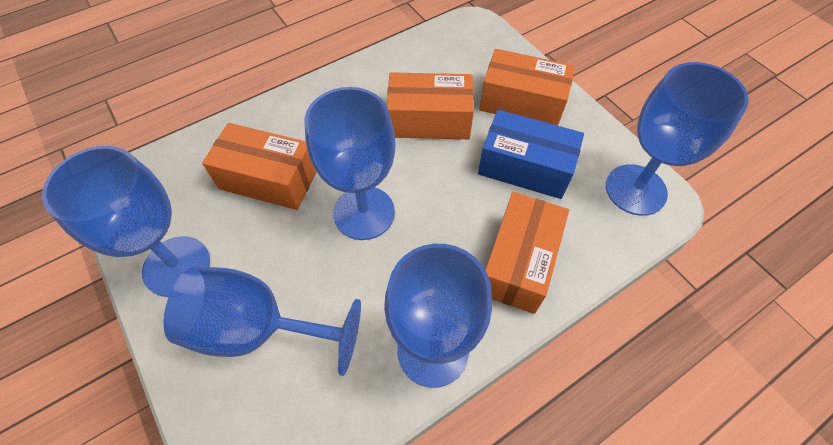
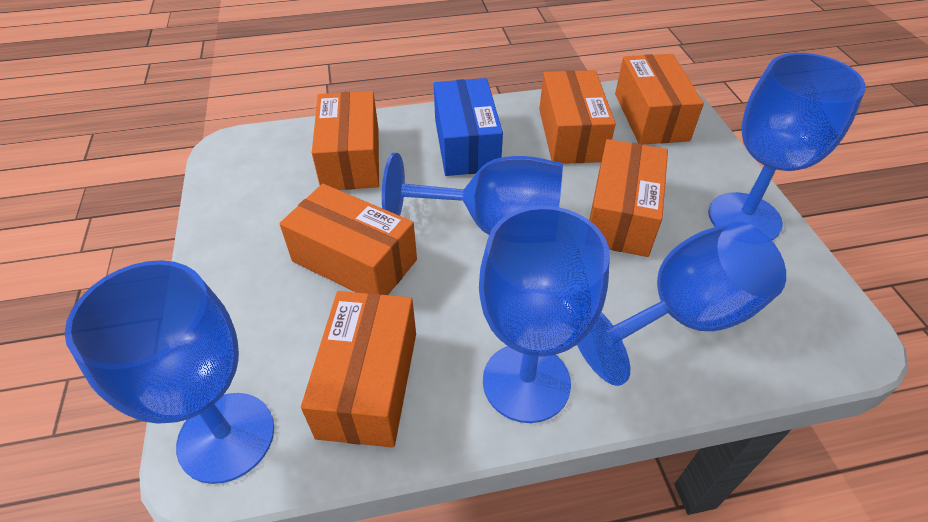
orange box: [202,123,317,210] [387,72,474,139] [479,49,575,126] [485,192,569,314] = 4 -> [279,184,417,295] [301,291,416,448] [312,91,379,190] [539,70,616,164] [589,139,668,257] [615,54,704,145] = 6

